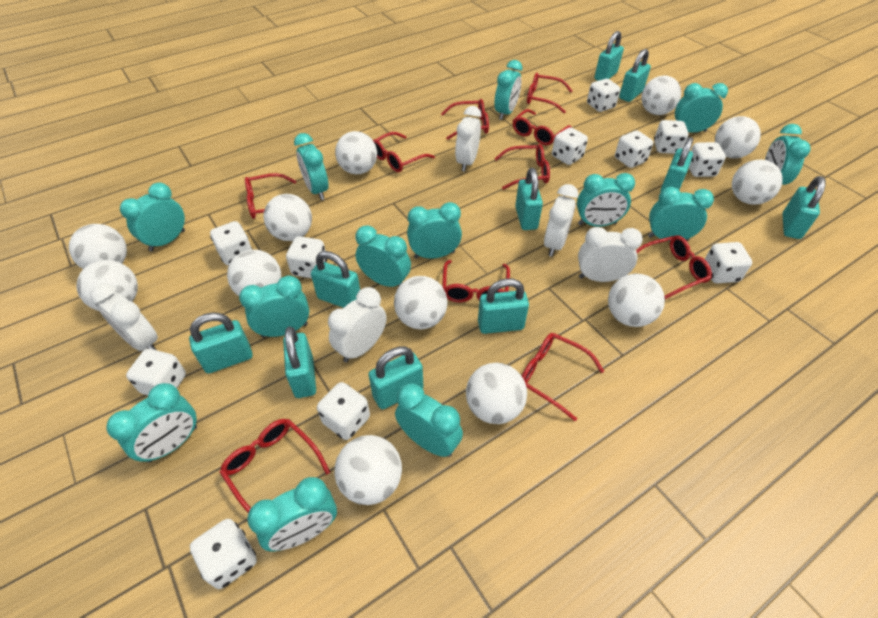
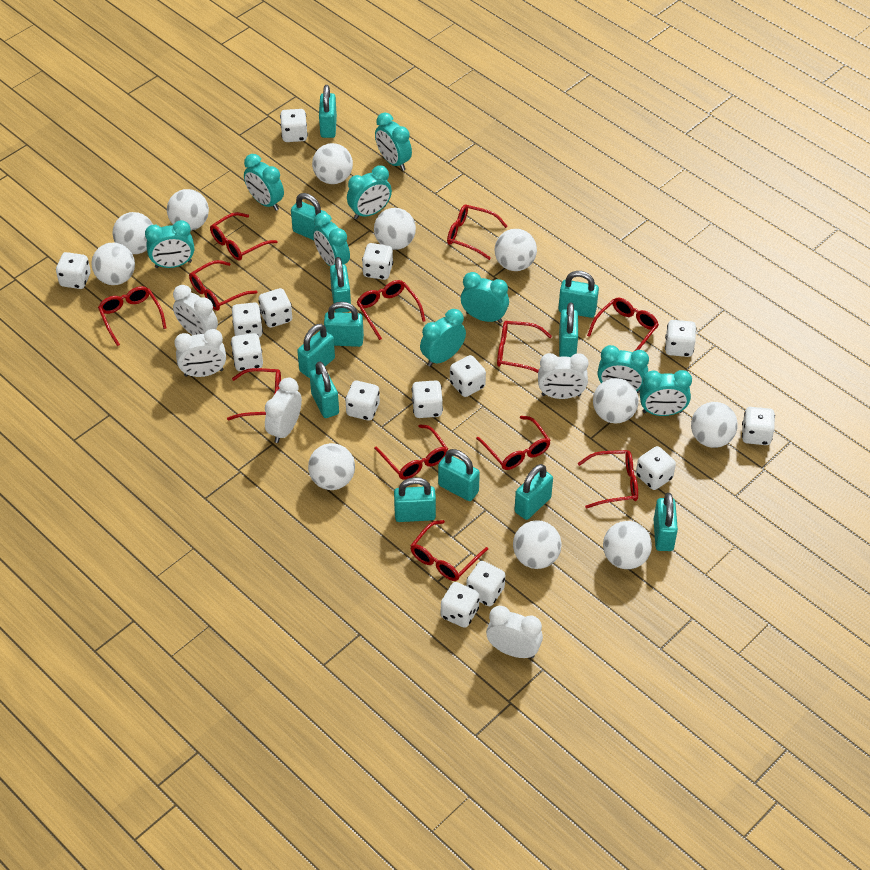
red glasses: [219,419,330,513] [245,173,296,219] [373,132,435,172] [441,99,489,140] [442,260,510,302] [495,144,550,190] [513,109,572,145] [522,333,604,421] [527,73,572,113] [636,235,712,299] = 10 -> [98,286,166,346] [189,260,257,311] [210,212,277,261] [227,368,281,420] [357,280,425,340] [374,424,448,480] [410,520,488,581] [447,204,507,260] [476,416,551,470] [497,321,552,373] [578,450,638,509] [587,297,659,351] = 12
turquoise clock: [106,383,197,463] [120,183,185,252] [239,276,309,338] [247,477,337,551] [294,133,328,200] [355,225,411,287] [395,383,463,457] [407,202,462,259] [495,60,522,120] [577,173,635,227] [648,187,714,241] [675,83,728,133] [765,124,811,185] = 13 -> [145,220,194,268] [244,154,284,211] [313,212,350,267] [347,165,392,219] [375,112,412,171] [420,309,466,367] [461,272,509,323] [598,345,649,393] [640,370,692,416] = 9
turquoise padlock: [189,313,253,374] [283,326,316,398] [311,251,360,308] [368,346,424,409] [478,278,529,334] [515,168,543,230] [594,31,624,81] [619,49,651,102] [660,137,693,193] [782,176,826,239] = 10 -> [291,193,327,240] [297,324,335,378] [309,361,339,418] [319,85,337,138] [324,302,364,347] [330,257,351,313] [394,477,436,522] [438,449,480,501] [515,464,553,520] [558,271,599,318] [559,302,578,357] [653,493,678,551] = 12
white ball: [69,224,127,269] [77,260,138,311] [227,250,281,296] [264,194,312,241] [334,435,402,505] [335,131,377,174] [394,276,447,329] [466,363,527,424] [608,274,665,327] [641,75,681,115] [715,116,761,158] [732,160,783,205] = 12 -> [92,243,135,285] [113,212,153,254] [167,189,209,231] [308,443,355,490] [312,143,353,184] [374,208,416,250] [495,229,537,271] [513,520,561,569] [593,378,639,424] [603,521,652,569] [691,402,738,448] = 11
white dice: [126,349,186,395] [190,519,257,589] [210,221,253,266] [286,236,327,278] [317,382,370,440] [552,127,588,165] [587,79,620,112] [615,130,653,168] [654,120,688,154] [689,142,726,177] [705,242,752,284] = 11 -> [56,252,91,289] [231,333,263,371] [232,303,263,337] [258,288,292,328] [280,109,308,142] [345,381,380,421] [362,243,393,280] [412,380,443,418] [441,582,480,628] [450,355,486,397] [466,561,505,606] [636,446,676,490] [665,320,696,357] [742,407,775,445] = 14

